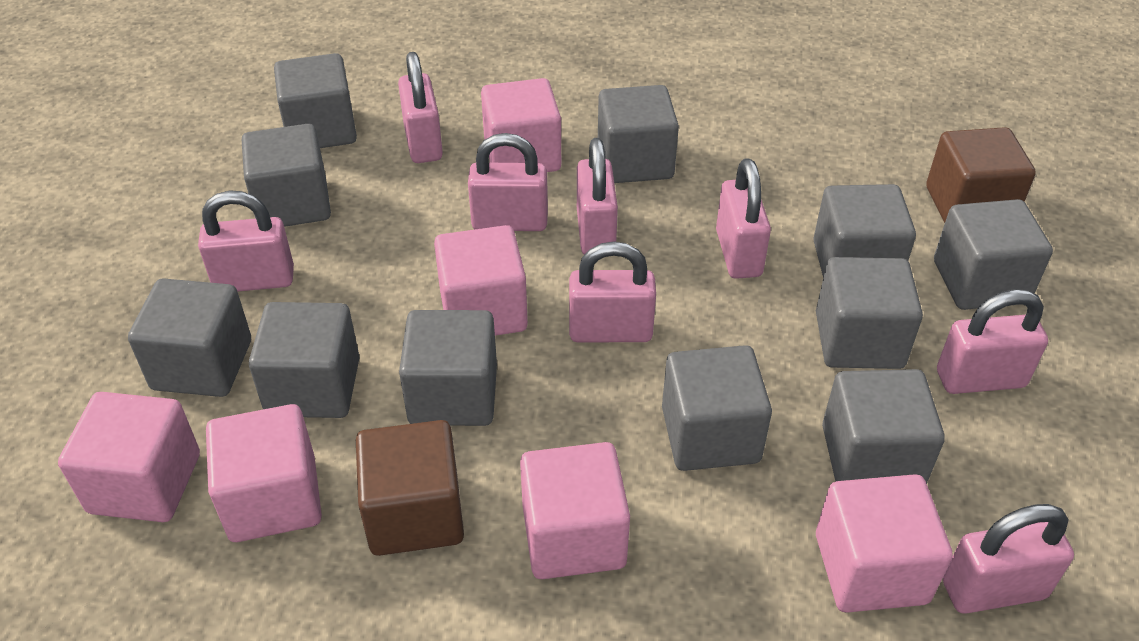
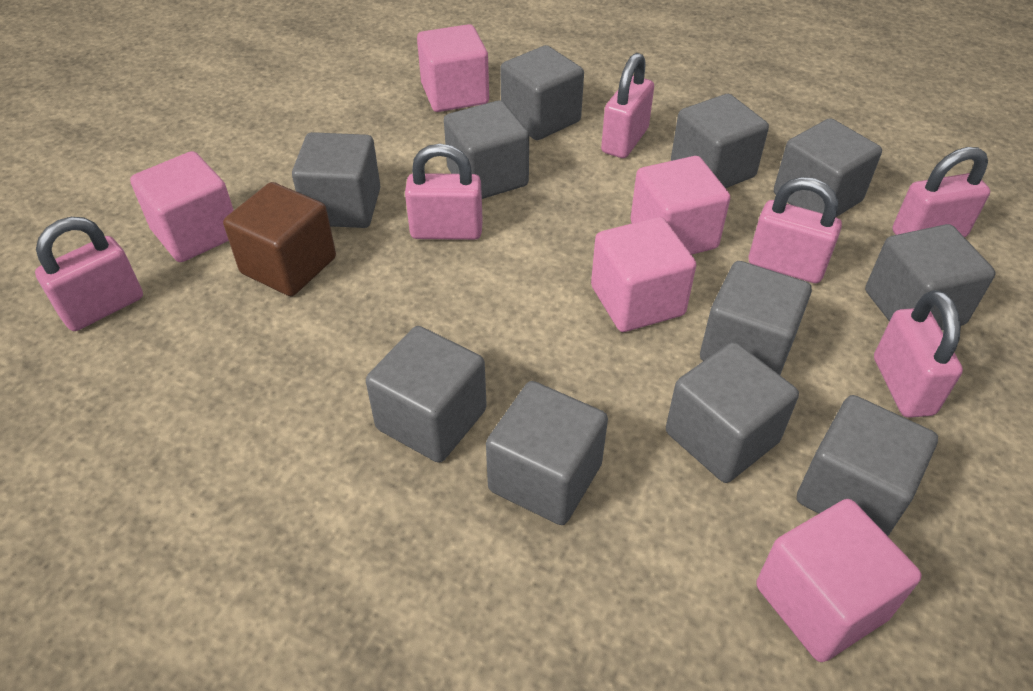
brown cube: [356,420,464,556] [926,127,1036,223] = 2 -> [223,182,336,296] = 1
pink cube: [58,392,200,522] [206,404,322,542] [434,225,528,336] [481,78,561,172] [520,442,630,579] [816,474,953,613] = 6 -> [130,151,234,262] [417,24,489,112] [591,217,696,332] [631,156,730,255] [756,499,922,662] = 5
pink padlock: [198,190,294,292] [398,52,443,163] [468,133,548,231] [569,241,656,342] [577,138,618,255] [716,158,771,279] [937,289,1048,394] [943,504,1074,614] = 8 -> [35,217,143,331] [405,144,483,240] [601,53,654,158] [749,177,842,283] [874,290,963,418] [892,147,990,237] = 6

